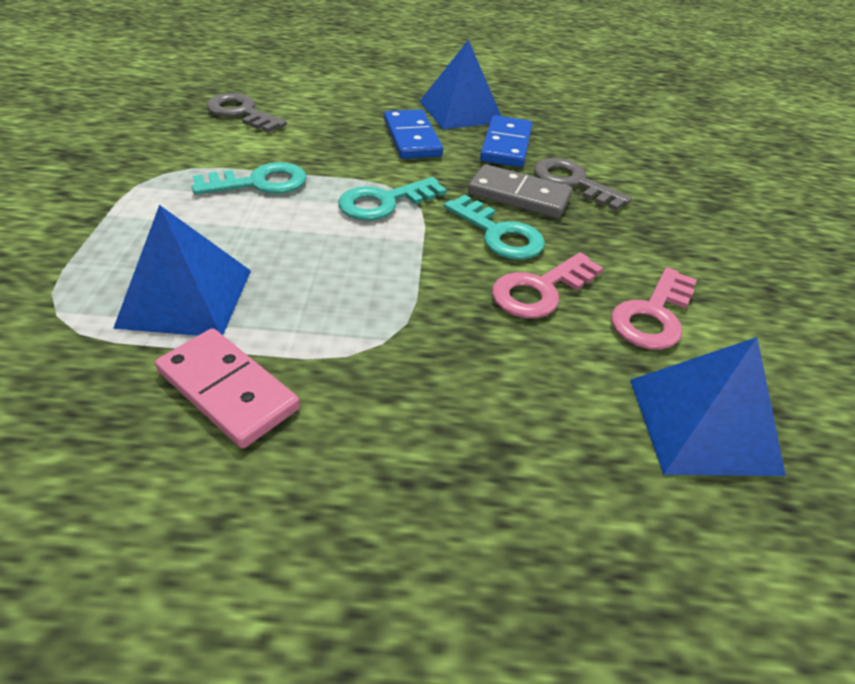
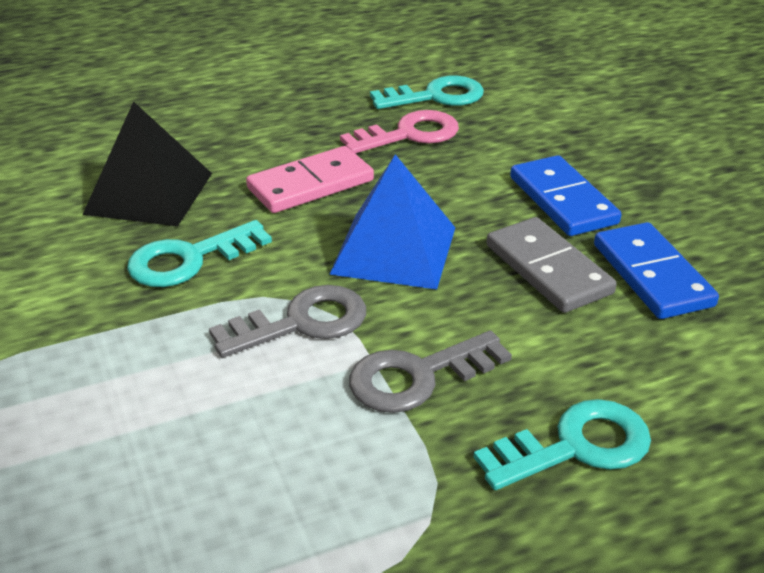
black pyramid: none = 0 -> [82,101,212,226] = 1
blue pyramid: [113,205,251,336] [420,40,501,129] [630,337,786,476] = 3 -> [329,154,455,290] = 1
pink key: [492,252,603,318] [611,267,697,350] = 2 -> [340,110,459,154] = 1

